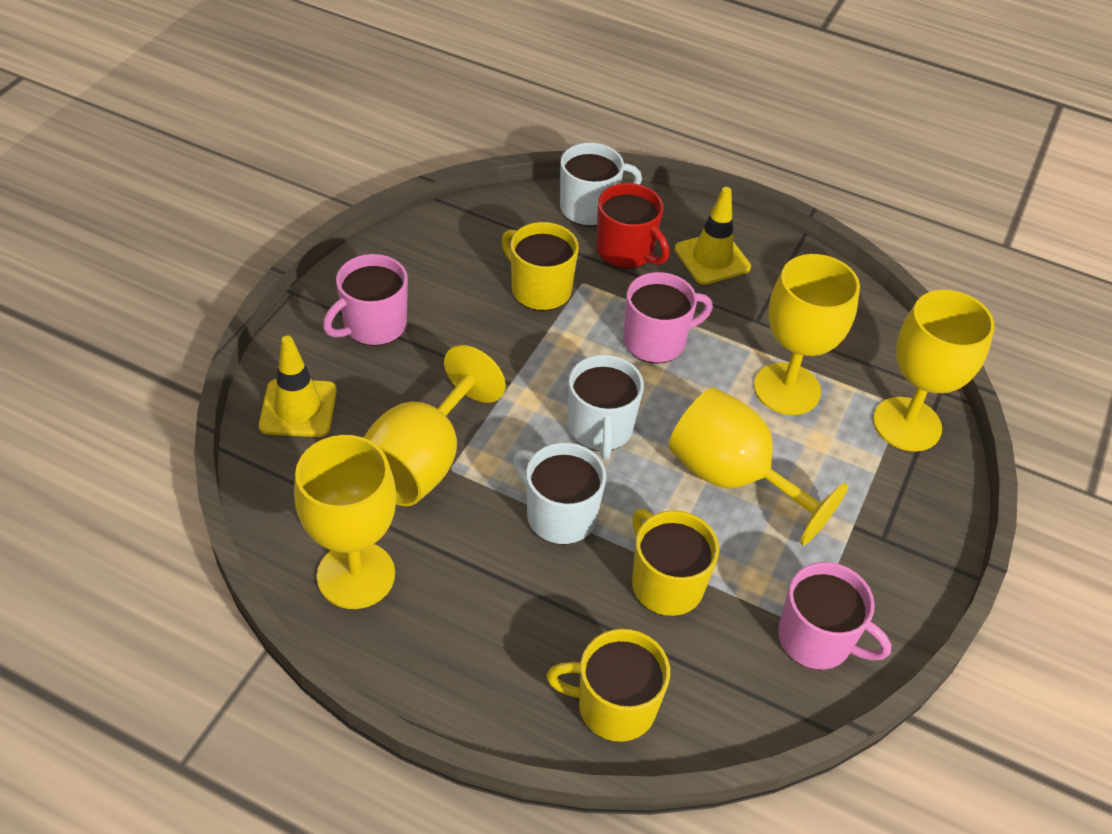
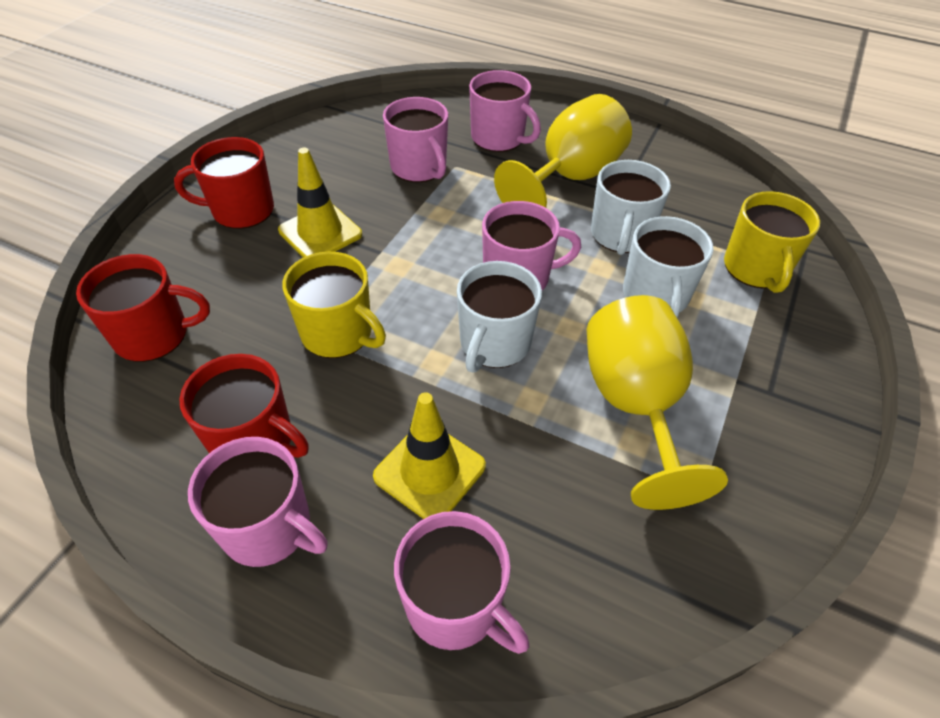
pink mug: [323,254,408,346] [624,272,713,364] [778,562,891,670] = 3 -> [188,437,328,567] [383,97,448,183] [394,511,529,654] [469,70,541,152] [482,201,582,291] = 5
red mug: [596,183,670,269] = 1 -> [76,254,210,362] [174,137,274,229] [179,354,309,458] = 3
yellow goblet: [294,435,396,609] [363,345,506,506] [668,387,849,545] [754,254,860,415] [873,290,995,451] = 5 -> [494,94,632,208] [586,295,728,510] = 2
yellow mug: [501,222,579,311] [546,629,670,742] [632,509,719,616] = 3 -> [282,252,386,358] [724,191,820,293] = 2

